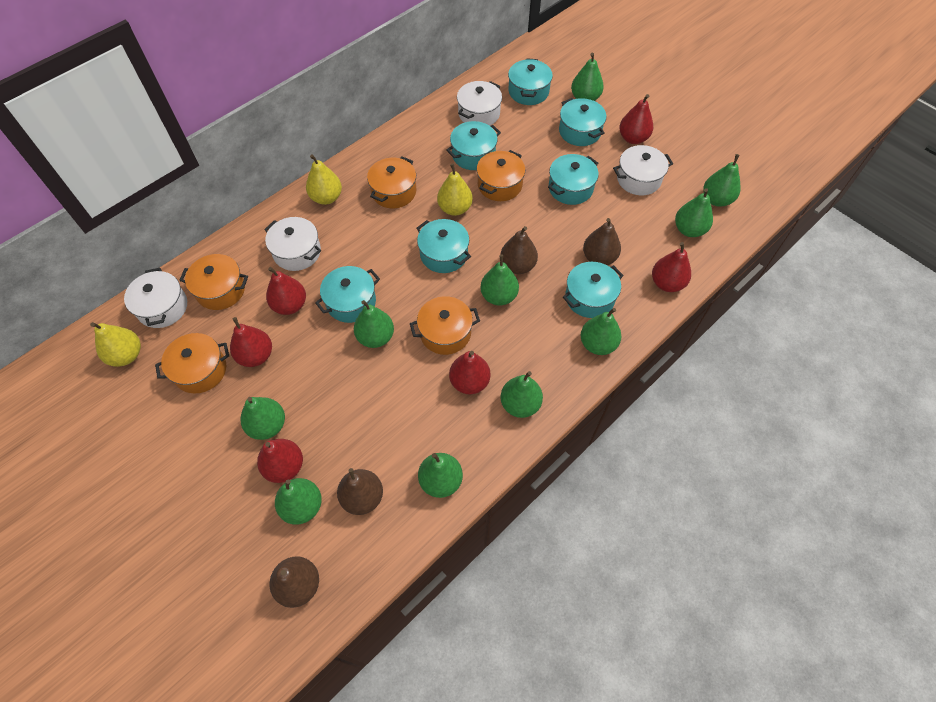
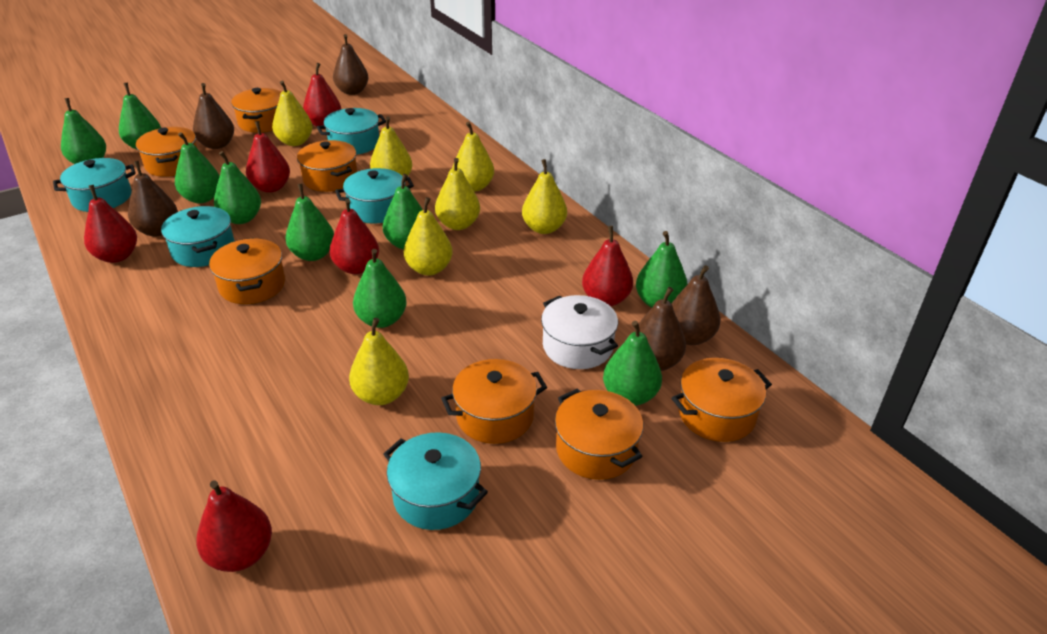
brown pear: [270,556,319,608] [337,468,383,515] [500,226,538,274] [583,218,621,265] = 4 -> [128,161,178,237] [193,83,234,149] [333,34,368,95] [633,287,686,371] [671,265,720,345] = 5
green pear: [241,397,285,440] [275,478,322,525] [354,300,394,348] [418,453,463,498] [480,254,519,306] [500,371,543,418] [571,53,604,101] [581,308,621,355] [675,188,713,237] [703,154,741,207] = 10 -> [61,98,106,164] [119,83,161,150] [175,132,220,203] [214,151,261,224] [285,183,334,261] [353,249,407,328] [383,174,423,249] [603,321,662,406] [636,231,688,307] = 9
orange pot: [155,333,229,393] [179,254,248,310] [367,156,416,208] [410,296,480,355] [477,150,525,201] = 5 -> [136,127,198,177] [209,238,285,304] [231,88,281,133] [297,140,357,192] [441,359,547,444] [555,389,643,480] [672,358,772,442] = 7
turquoise pot: [315,266,380,323] [417,219,471,273] [446,121,501,170] [508,58,553,105] [548,154,599,205] [559,98,607,146] [563,262,624,318] = 7 -> [53,158,136,212] [161,206,235,267] [317,108,386,155] [335,168,414,224] [383,432,488,530] = 5
white pot: [124,268,187,328] [264,217,321,271] [457,81,502,126] [613,145,673,195] = 4 -> [541,295,618,369] = 1
yellow pear: [90,322,141,367] [306,154,342,205] [437,163,473,216] = 3 -> [272,81,313,146] [349,318,409,405] [370,116,412,176] [404,197,453,276] [435,158,480,230] [452,122,494,192] [522,159,567,234] = 7

